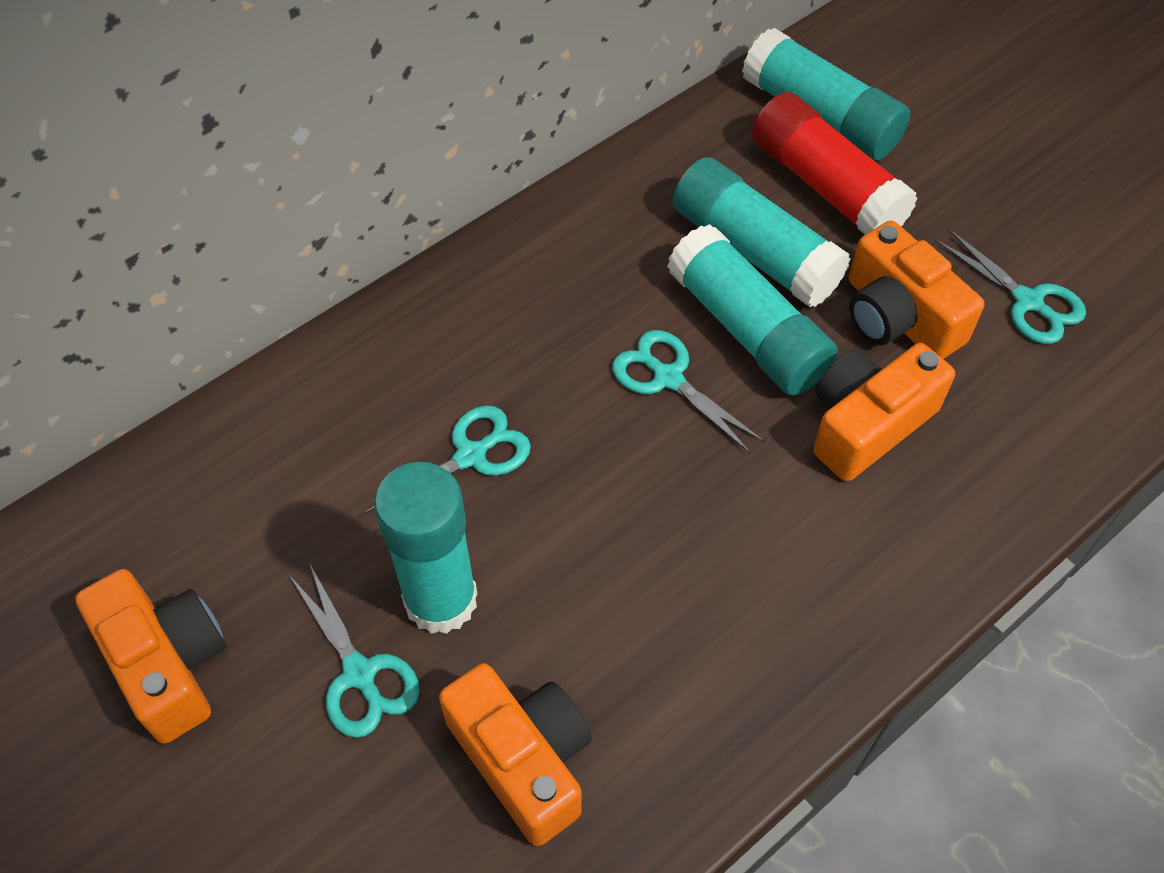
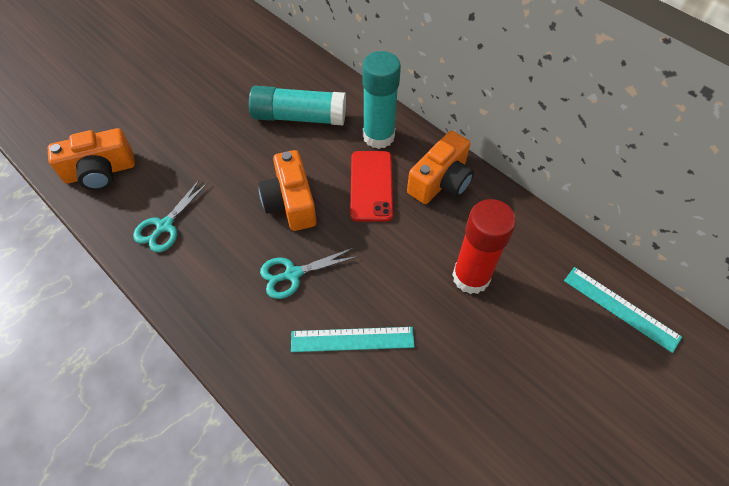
orange camera: [75,569,227,744] [439,663,592,846] [813,343,955,482] [849,221,985,359] = 4 -> [48,128,135,191] [258,150,316,231] [407,131,474,204] = 3
red phone: none = 0 -> [350,151,393,222] = 1
turquoise glue stick: [374,462,478,634] [667,224,838,396] [673,157,851,307] [742,28,911,161] = 4 -> [249,86,346,125] [362,51,401,149] = 2
turquoise ruler: none = 0 -> [291,327,415,352] [564,267,682,353] = 2
turquoise scissors: [289,564,419,738] [362,405,531,531] [612,330,765,454] [935,228,1086,344] = 4 -> [133,179,208,252] [260,248,358,299] = 2

